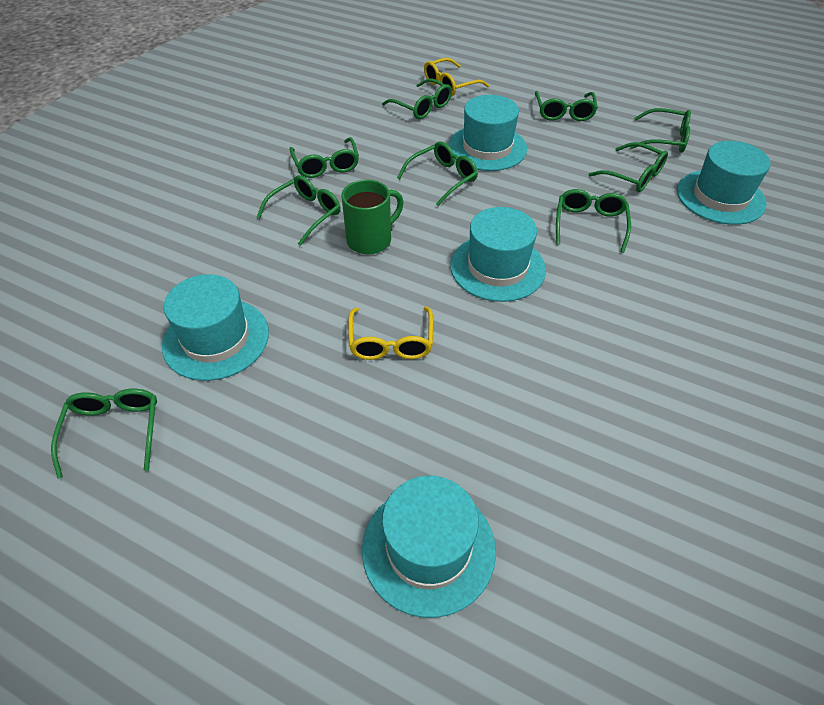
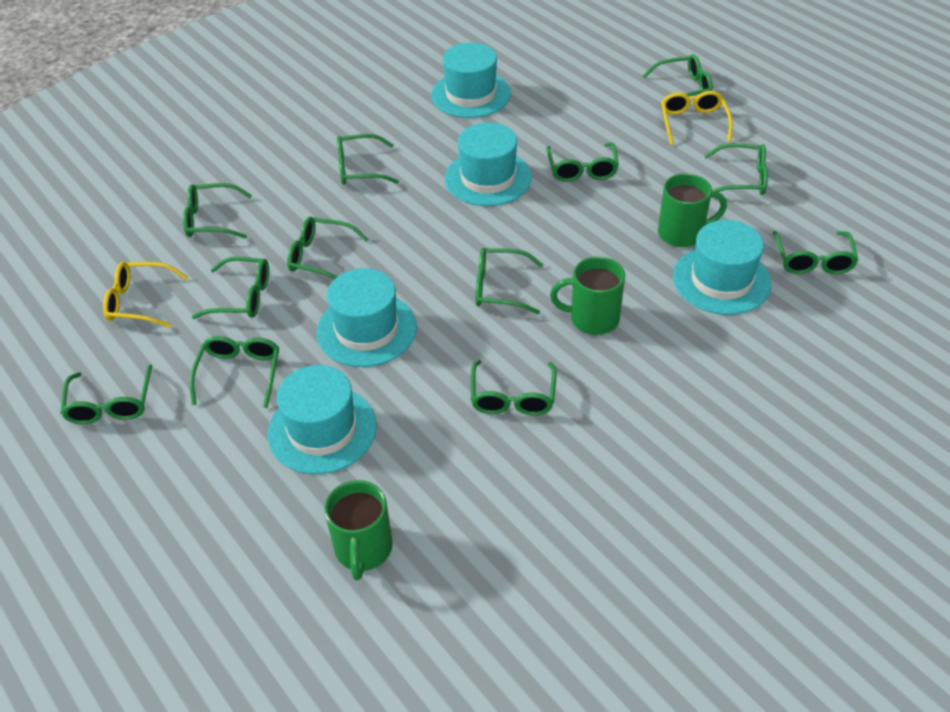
green glasses: [51,389,157,479] [256,175,341,246] [289,137,359,178] [382,78,452,119] [397,142,478,206] [535,91,598,121] [556,189,631,253] [589,142,668,192] [630,108,691,153] = 9 -> [60,365,153,424] [183,183,252,239] [190,336,279,408] [192,257,269,319] [287,217,369,279] [337,134,399,185] [471,360,557,416] [476,248,543,314] [546,142,619,182] [642,54,713,109] [704,143,768,195] [772,231,859,274] = 12
green mug: [342,179,404,254] = 1 -> [324,480,393,580] [550,256,625,335] [658,173,727,247] = 3

